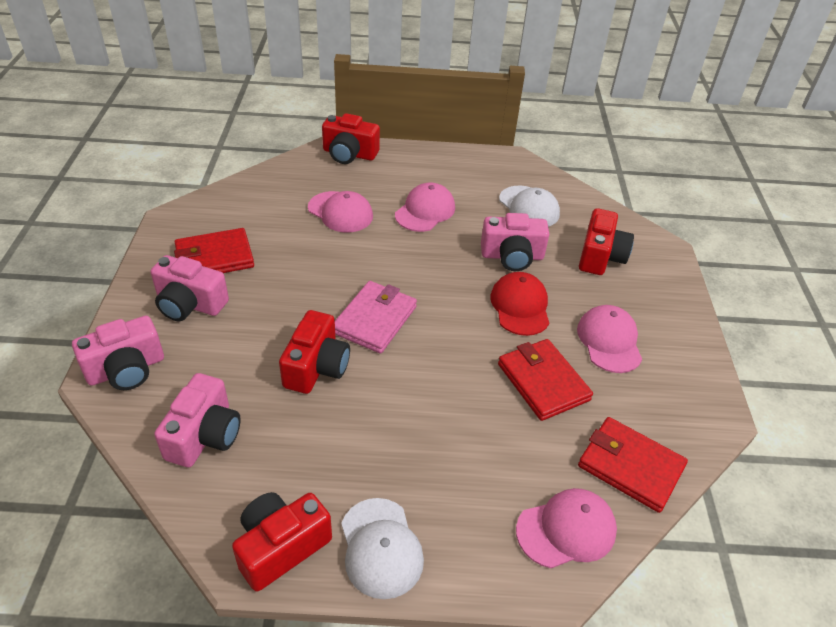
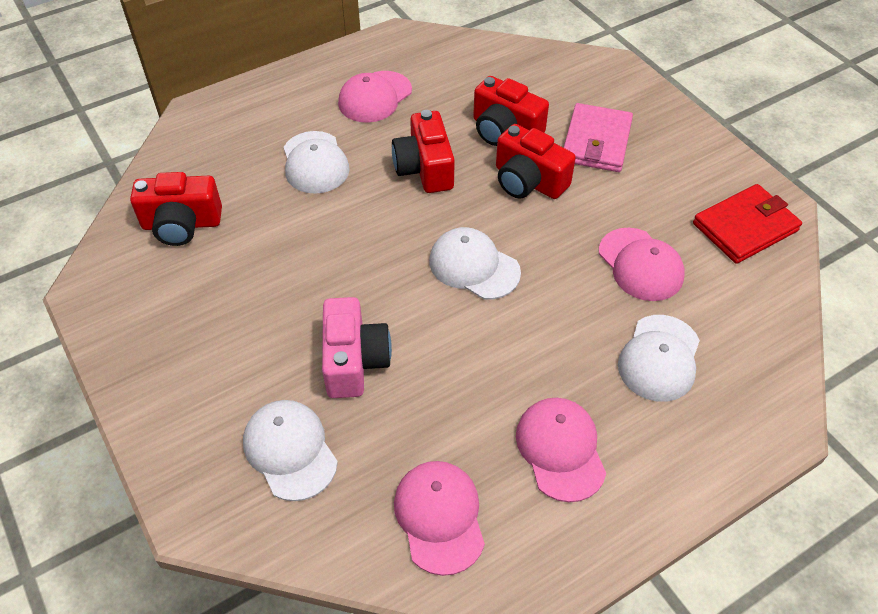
pink camera: [72,316,164,390] [150,255,229,321] [154,373,241,467] [481,213,549,271] = 4 -> [322,297,392,398] = 1
red cap: [490,272,549,336] = 1 -> none = 0
red wallet: [174,228,254,273] [498,339,593,421] [578,417,688,513] = 3 -> [693,184,802,264] = 1
white cap: [341,498,424,599] [499,186,560,227] = 2 -> [243,400,338,501] [284,131,350,194] [429,227,521,299] [618,315,700,402] = 4

